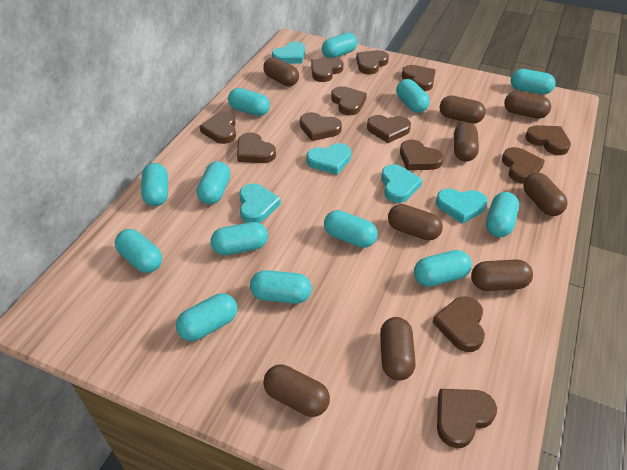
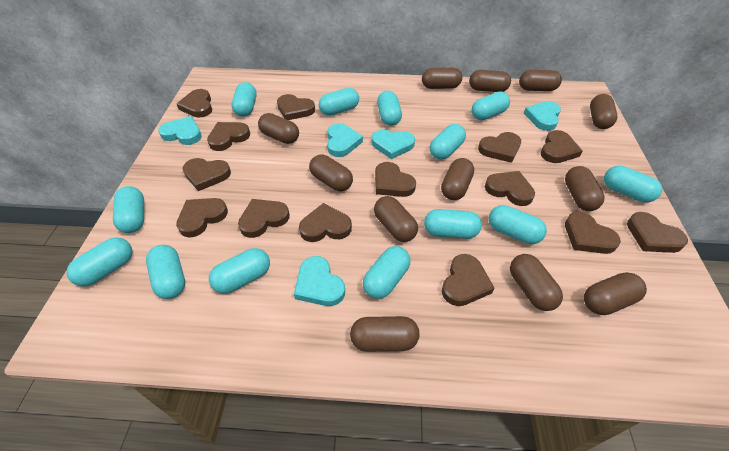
brown capsule: [263,57,299,86] [263,364,330,417] [380,317,416,381] [388,204,443,240] [440,96,486,123] [454,122,479,161] [471,259,533,291] [504,91,551,119] [523,173,568,216] = 9 -> [258,113,299,144] [309,155,353,191] [350,316,419,352] [374,196,418,242] [422,68,462,89] [441,158,474,200] [469,70,511,92] [510,254,563,311] [519,70,562,91] [565,166,604,211] [584,272,647,315] [590,94,617,129] = 12
brown heart: [199,111,236,144] [237,132,276,163] [300,112,342,141] [311,57,343,82] [331,86,367,115] [356,50,389,74] [367,115,411,143] [400,140,443,170] [402,65,436,91] [432,296,485,352] [437,389,497,448] [502,147,545,184] [525,125,571,155] = 13 -> [176,198,228,238] [177,89,212,118] [182,158,231,191] [207,122,250,151] [238,199,290,238] [277,94,315,120] [299,203,352,242] [375,162,416,197] [442,254,495,306] [478,132,521,163] [485,171,535,206] [541,130,583,163] [565,212,621,254] [627,212,688,253] = 14

